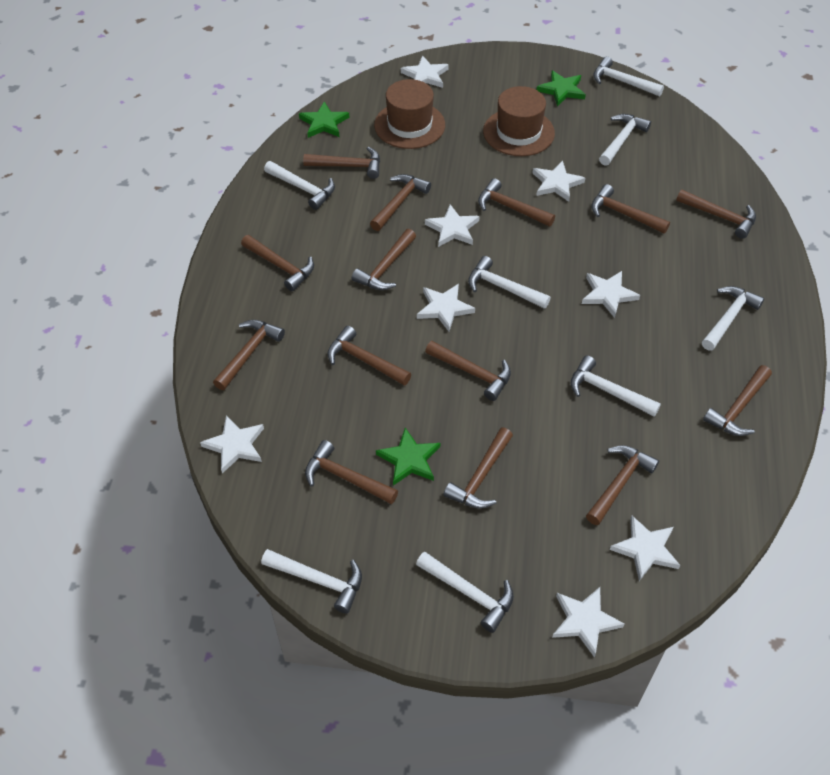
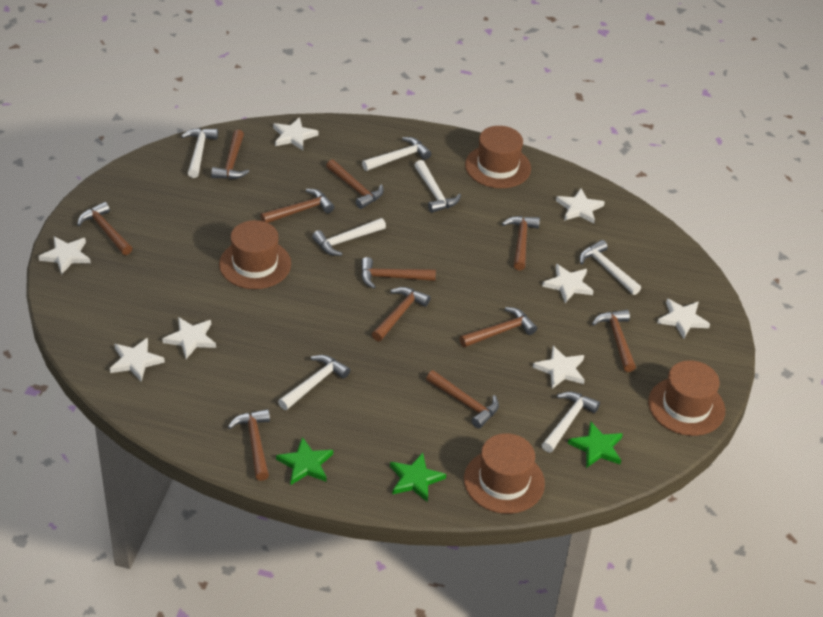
brown hammer: [213,320,285,390] [241,235,314,291] [303,147,380,179] [305,440,398,504] [328,326,411,385] [352,229,416,290] [370,174,431,231] [425,341,511,401] [444,428,513,509] [478,178,555,227] [586,445,659,525] [591,184,670,234] [676,190,756,239] [703,365,772,436] = 14 -> [77,202,132,255] [211,130,249,179] [228,409,270,481] [260,189,334,223] [326,159,383,209] [361,257,436,289] [372,287,431,341] [426,370,499,428] [460,307,537,347] [502,216,540,270] [592,310,636,372] = 11
brown hat: [374,79,445,149] [483,86,555,156] = 2 -> [219,220,291,289] [464,433,545,514] [465,126,531,188] [648,360,725,436] = 4
white hammer: [261,549,362,614] [264,161,335,210] [416,551,514,633] [468,256,551,309] [571,356,661,416] [593,57,664,96] [599,114,651,166] [702,286,764,351] = 8 -> [181,128,218,178] [278,355,350,410] [312,218,386,256] [362,137,431,171] [414,160,461,213] [542,392,600,453] [579,240,641,295] = 7

